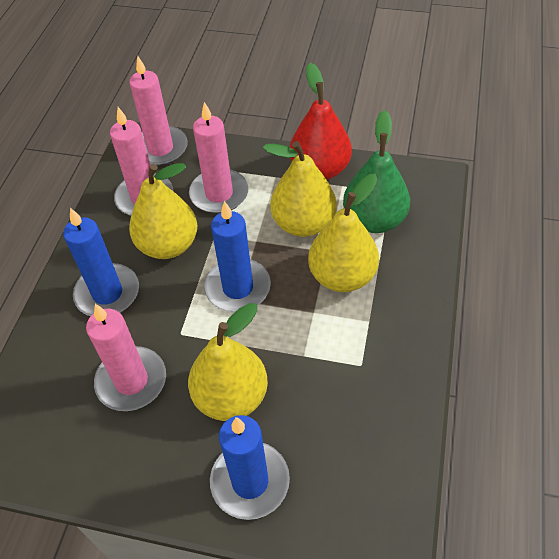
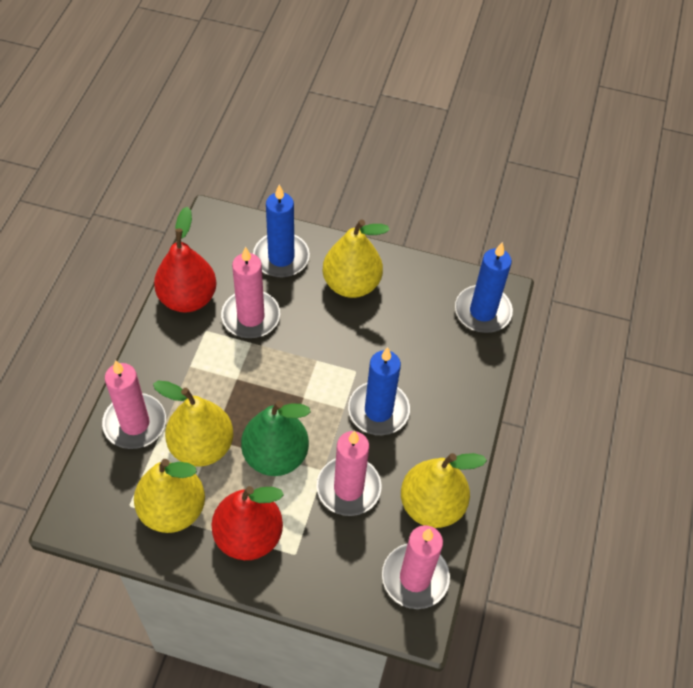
red pear: [290,63,352,180] = 1 -> [154,207,217,312] [211,486,284,560] = 2

